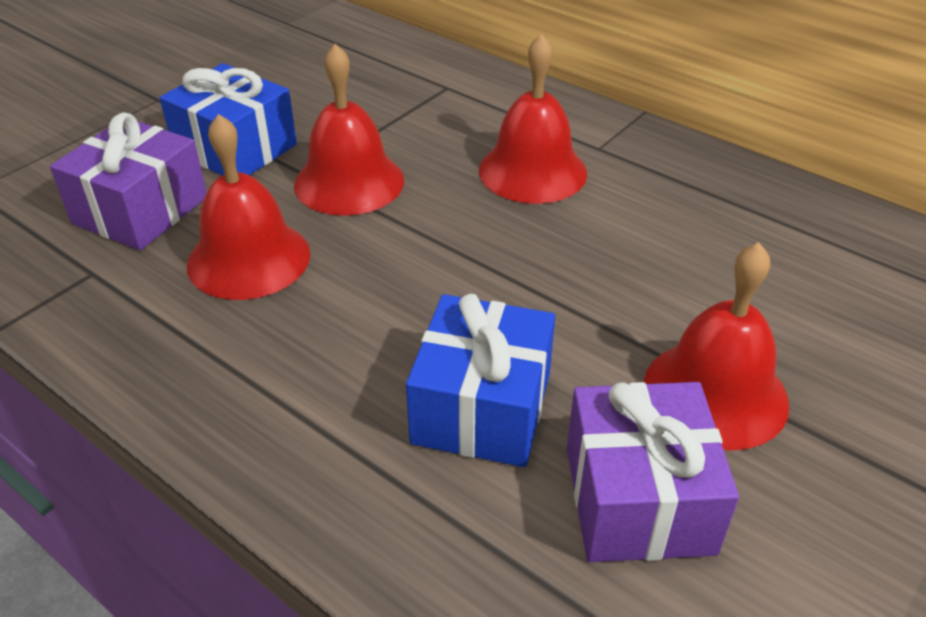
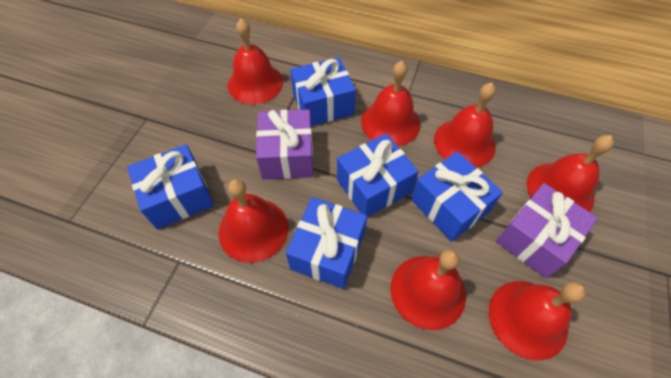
blue gift: [160,63,297,175] [406,294,555,467] = 2 -> [127,144,214,229] [286,197,367,289] [290,57,356,126] [337,133,419,217] [411,151,503,242] = 5
red bell: [187,114,310,300] [294,44,404,216] [479,34,587,204] [644,242,790,451] = 4 -> [219,179,288,263] [228,19,283,104] [361,61,420,146] [390,250,466,330] [434,82,496,168] [489,281,586,360] [527,135,614,212] = 7

